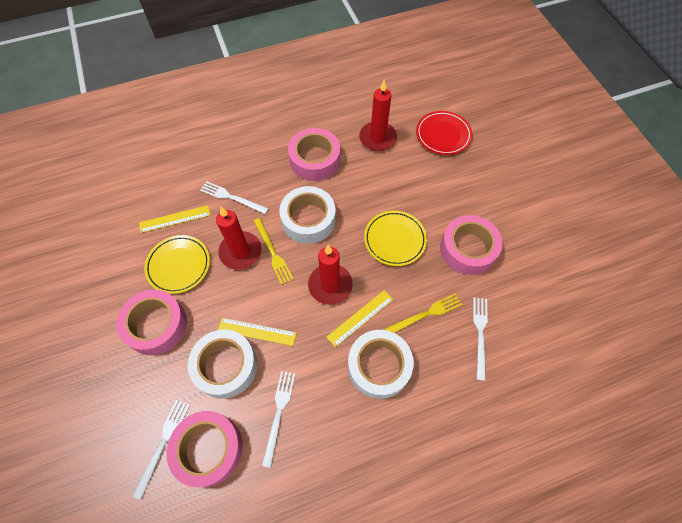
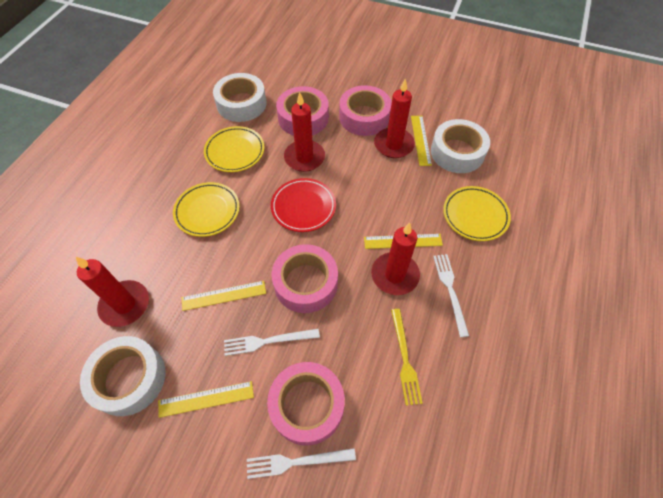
red candle: [216,207,262,270] [308,245,353,305] [359,80,397,151] = 3 -> [76,257,149,327] [284,92,325,172] [371,222,420,295] [374,78,415,158] = 4
white fork: [133,400,190,500] [200,181,269,214] [262,371,295,468] [473,297,488,381] = 4 -> [224,329,320,356] [247,448,356,479] [433,254,469,337] = 3
yellow fork: [254,218,293,285] [384,294,462,333] = 2 -> [391,309,423,406] = 1
yellow plate: [144,235,210,294] [364,211,427,266] = 2 -> [173,182,240,237] [204,126,265,172] [443,186,511,241] = 3
yellow ruler: [139,205,210,233] [218,318,297,346] [327,290,393,347] = 3 -> [158,381,254,418] [182,281,266,311] [364,234,443,249] [411,116,432,166] = 4

